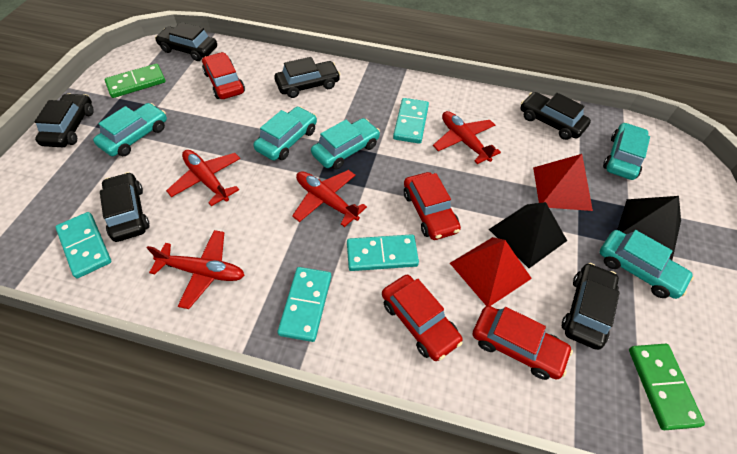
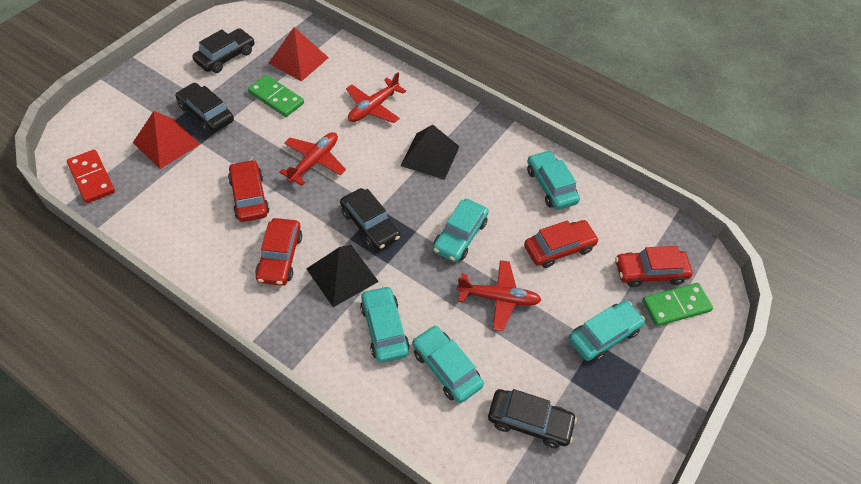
black car: [34,93,94,147] [100,172,150,242] [155,22,217,61] [274,57,341,98] [520,92,591,140] [562,263,620,350] = 6 -> [175,83,234,133] [192,28,254,73] [340,188,400,250] [488,389,577,448] = 4
red domino: none = 0 -> [67,150,115,203] = 1
red plane: [147,230,245,309] [166,150,240,206] [292,170,367,227] [433,111,501,164] = 4 -> [279,132,346,186] [346,72,406,123] [457,260,541,331] = 3
turquoise domino: [55,212,111,278] [277,267,331,342] [347,234,419,271] [393,98,429,144] = 4 -> none = 0

